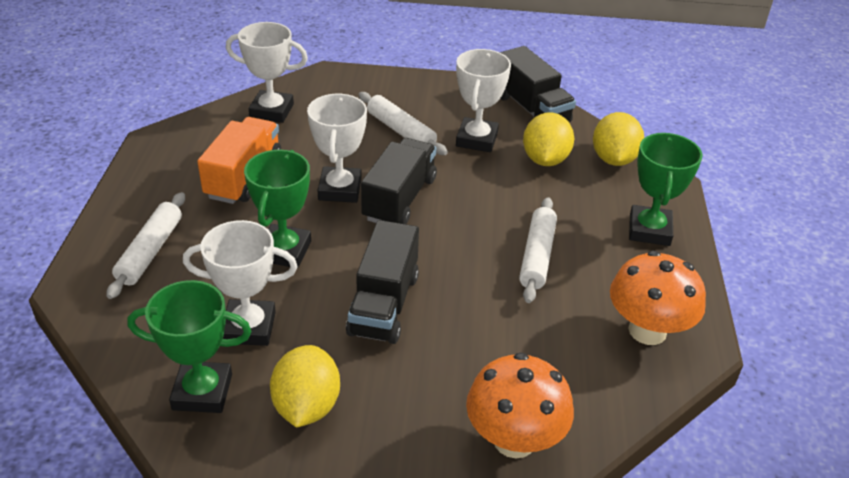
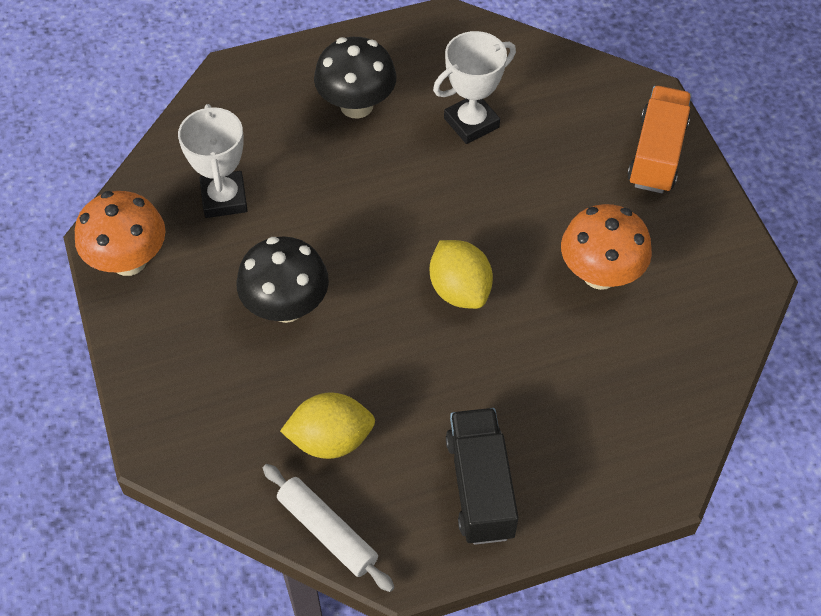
black mushroom: none = 0 -> [236,236,329,323] [314,37,397,119] = 2
black truck: [346,220,419,344] [361,138,437,224] [500,46,576,123] = 3 -> [446,408,519,545] = 1
green trophy: [127,280,251,413] [244,150,311,268] [629,133,702,246] = 3 -> none = 0
white rolling pin: [107,192,185,299] [359,92,448,155] [519,197,557,303] = 3 -> [263,464,395,592] = 1
white trophy: [183,220,298,346] [226,22,308,123] [307,94,367,203] [456,49,511,152] = 4 -> [178,104,248,218] [433,31,516,144] = 2
yellow lemon: [270,345,340,428] [523,113,574,166] [593,112,644,166] = 3 -> [280,392,375,459] [430,240,493,309] = 2

